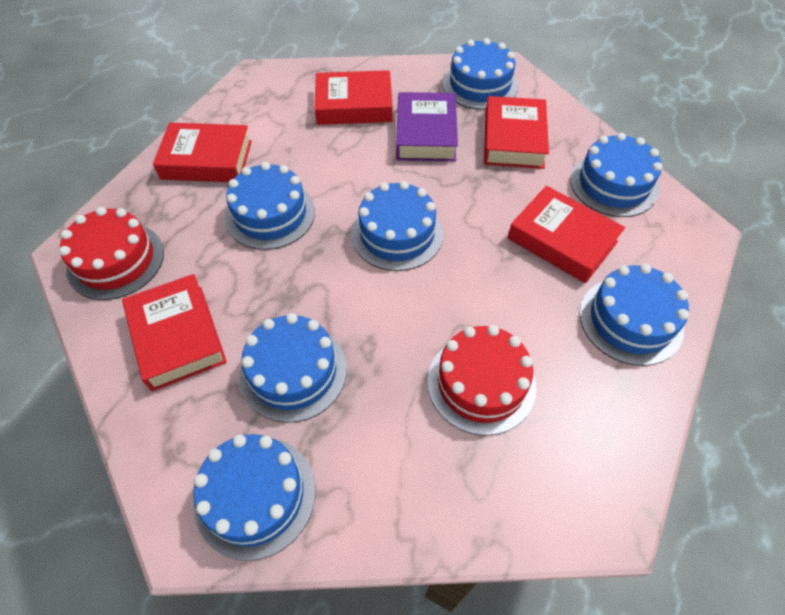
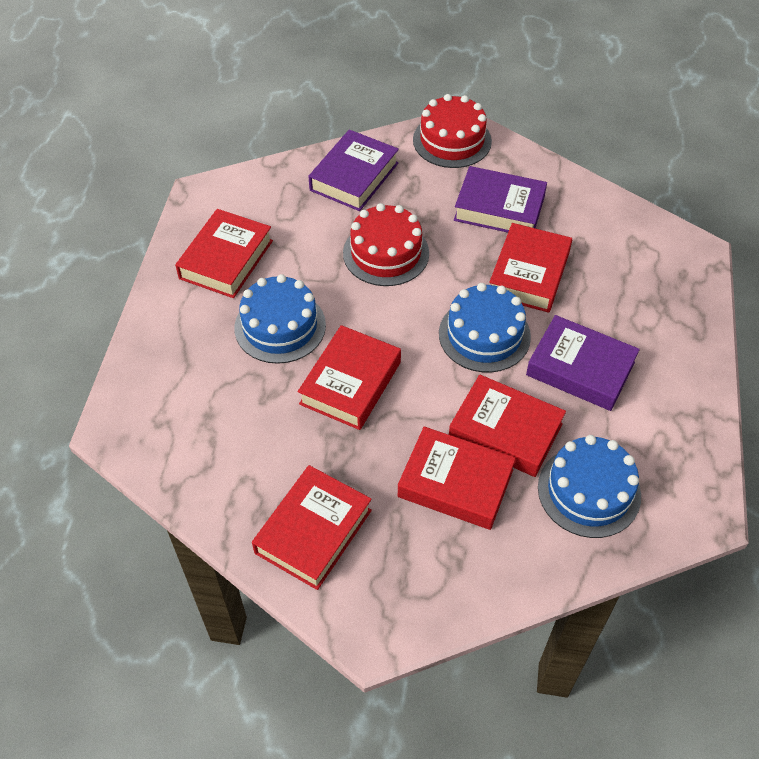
blue cake: [193,434,316,561] [225,162,315,250] [240,313,347,423] [352,181,443,271] [443,38,518,110] [570,133,663,217] [579,264,689,366] = 7 -> [234,274,326,364] [439,283,531,372] [538,435,641,538] = 3
purple book: [396,92,458,161] = 1 -> [308,130,399,211] [454,166,547,233] [526,315,640,411] = 3
red book: [122,274,227,391] [153,123,252,182] [315,70,393,125] [484,96,549,169] [508,186,625,283] = 5 -> [175,209,273,298] [252,465,372,590] [298,325,401,430] [398,426,516,530] [449,375,566,477] [489,223,572,313] = 6

